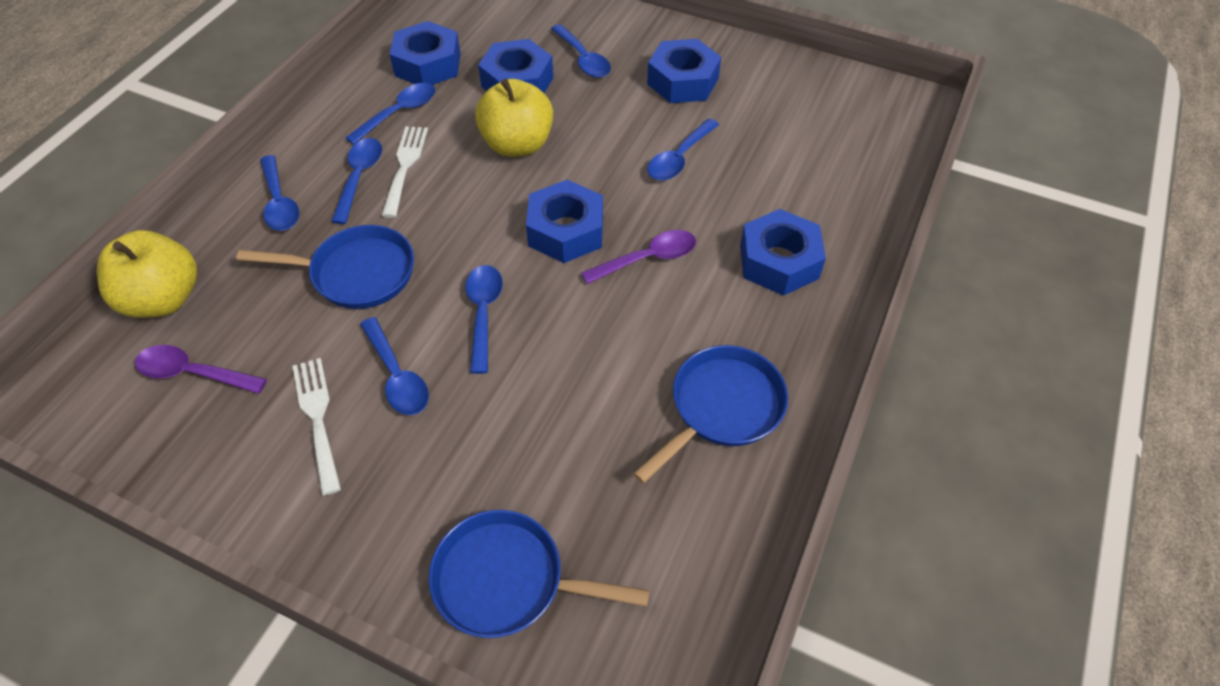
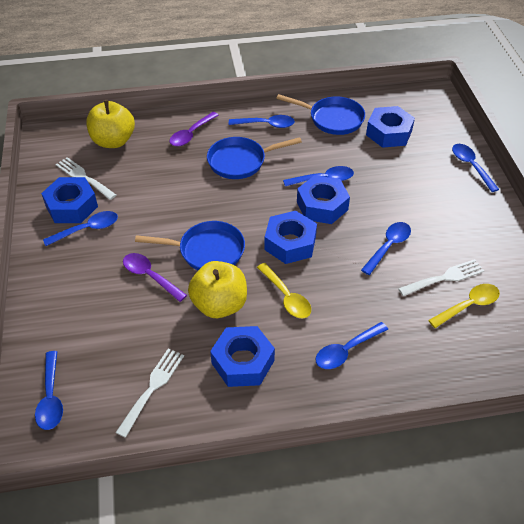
white fork: [293,358,341,496] [381,126,428,218] = 2 -> [56,157,116,200] [116,348,184,438] [398,259,484,296] = 3
yellow spoon: none = 0 -> [257,263,311,318] [428,284,500,328] = 2

